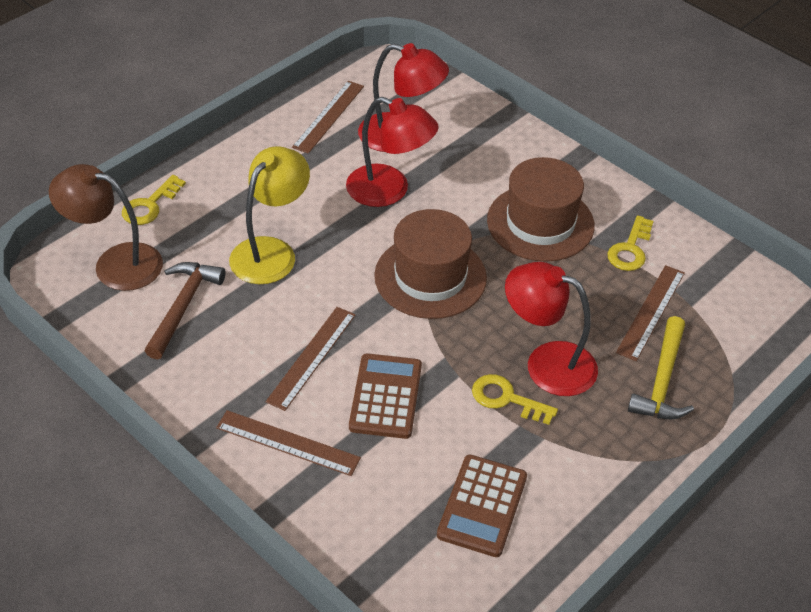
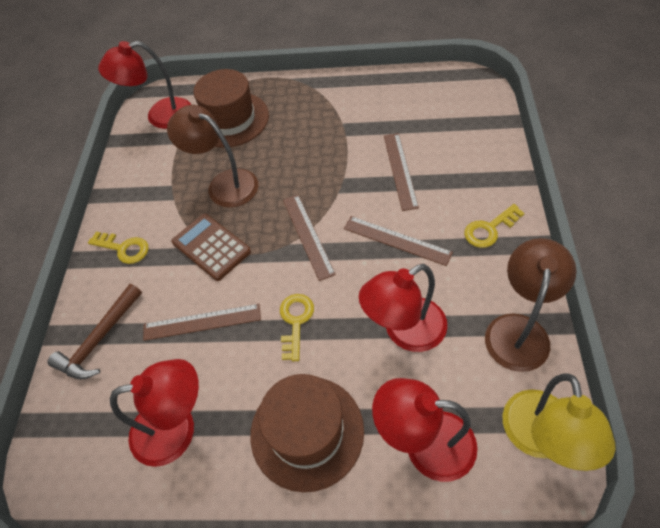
brown calculator: [349,353,422,439] [437,455,527,557] = 2 -> [172,214,251,281] = 1
brown lamp: [49,164,163,291] = 1 -> [167,105,258,208] [485,238,577,372] = 2
red lamp: [346,97,439,207] [358,43,449,152] [505,262,598,396] = 3 -> [98,41,191,129] [110,359,199,467] [359,264,447,352] [372,378,478,482] = 4
yellow hammer: [628,316,694,419] = 1 -> none = 0

